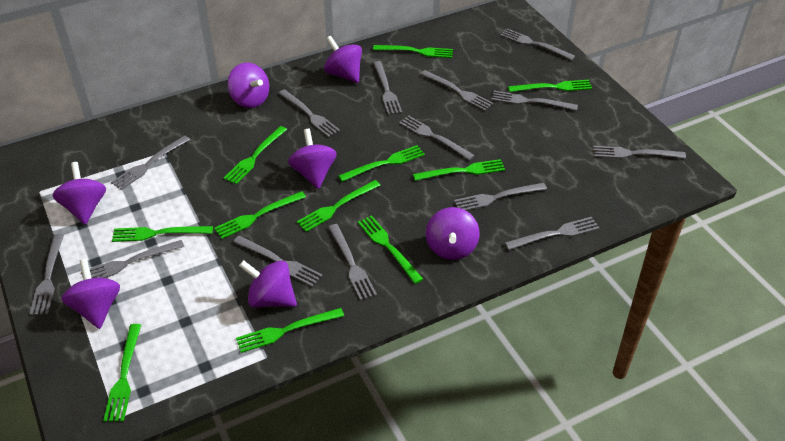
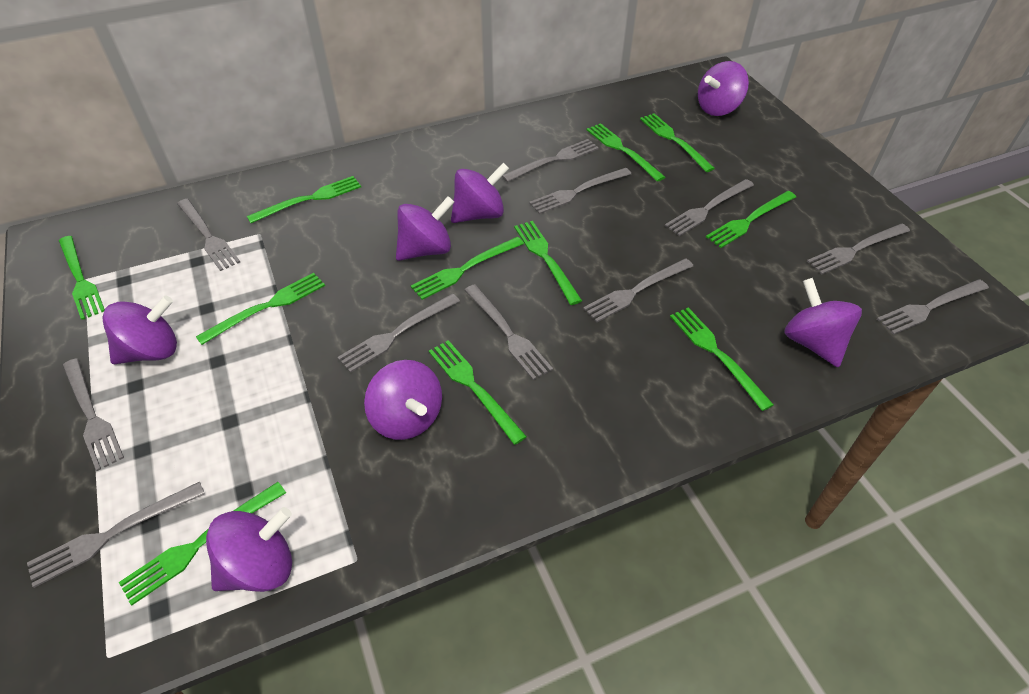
grey fork: [29,234,64,315] [81,240,184,280] [111,135,190,190] [233,236,322,287] [278,89,340,137] [328,224,377,301] [373,61,402,115] [399,115,475,160] [420,70,493,111] [454,183,547,211] [492,91,578,111] [500,29,575,60] [505,217,599,250] [593,146,686,159] = 14 -> [27,482,205,588] [63,358,124,471] [177,199,240,271] [338,293,460,373] [465,284,553,380] [502,139,599,182] [529,168,631,214] [583,258,693,322] [665,179,754,236] [807,224,910,274] [877,279,989,335] = 11

